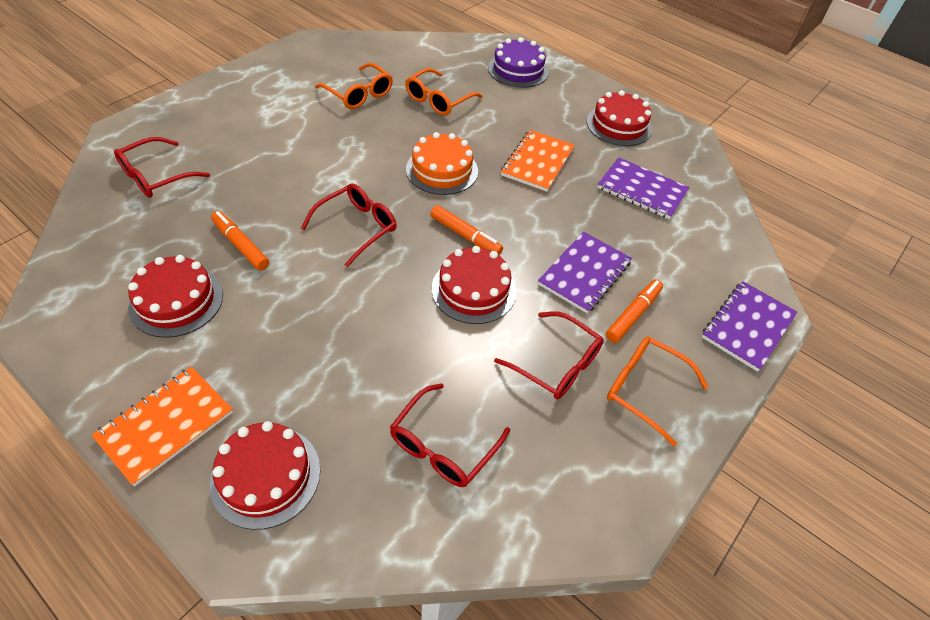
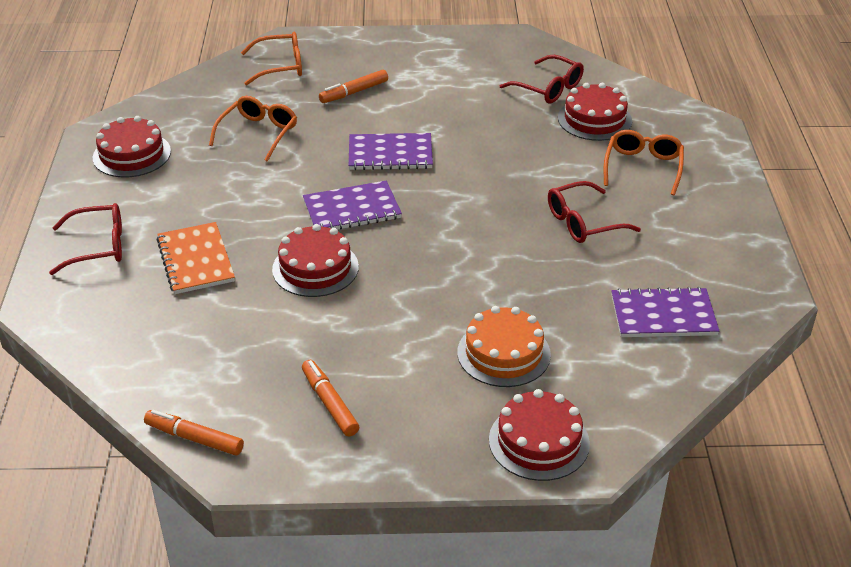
orange notebook: [92,367,233,486] [501,130,575,192] = 2 -> [156,222,235,294] = 1
purple cake: [488,37,549,88] = 1 -> none = 0
red glasses: [114,137,210,198] [301,183,397,267] [390,383,510,487] [494,311,604,399] = 4 -> [49,203,122,275] [500,55,584,104] [548,181,641,243] = 3

